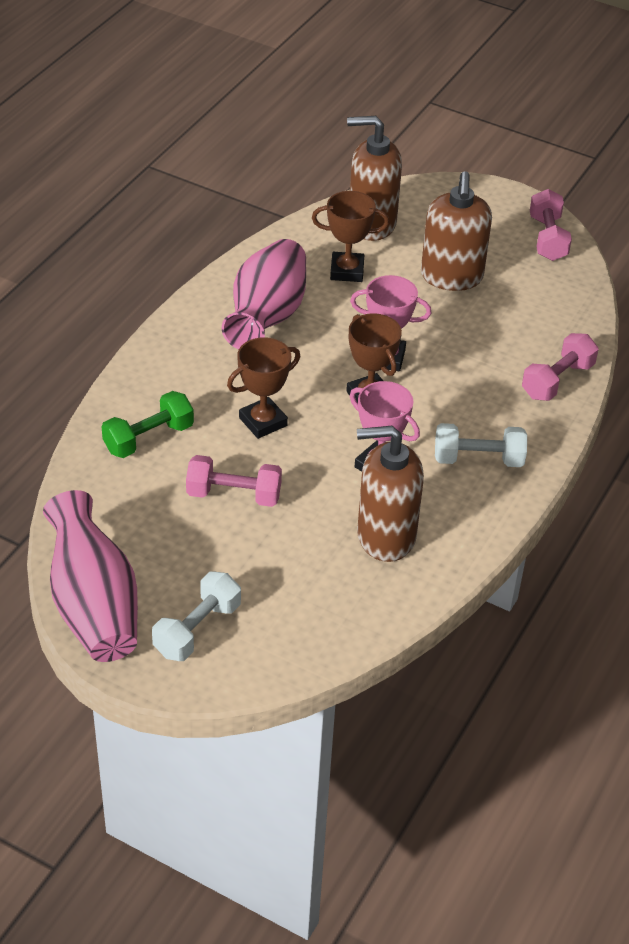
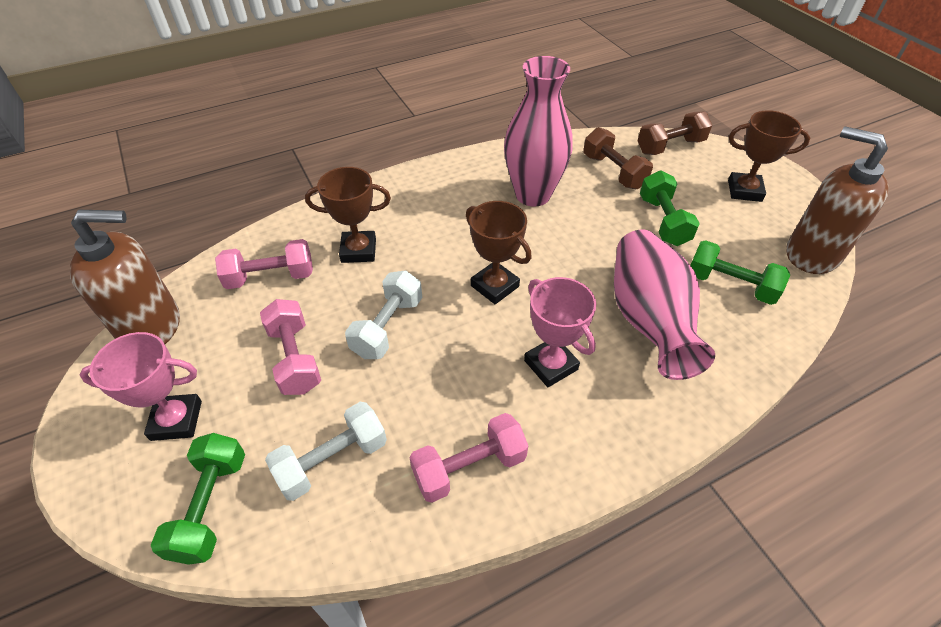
brown dumbbell: none = 0 -> [583,127,653,189] [638,112,712,155] = 2
brown soap dispenser: [347,116,402,241] [357,426,424,562] [421,171,492,291] = 3 -> [70,210,180,344] [786,126,888,274] = 2
green dumbbell: [101,391,194,458] = 1 -> [150,433,245,565] [640,171,700,246] [690,240,790,305] = 3

